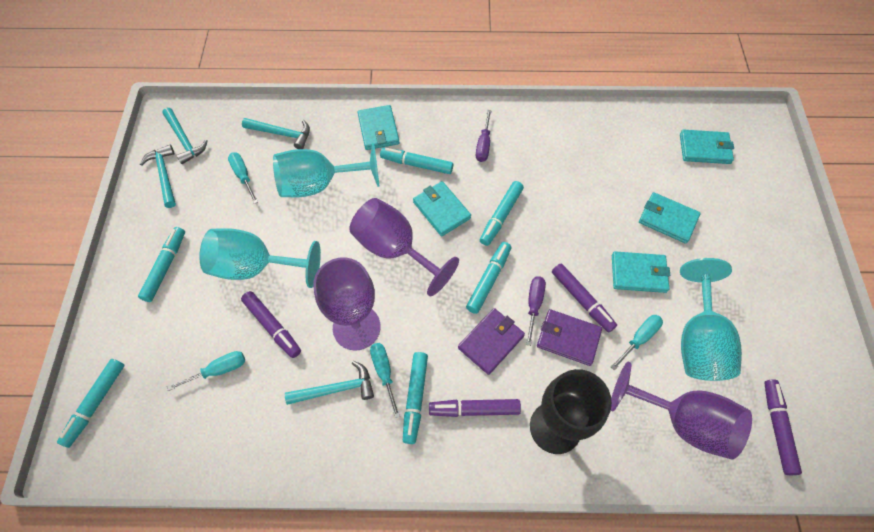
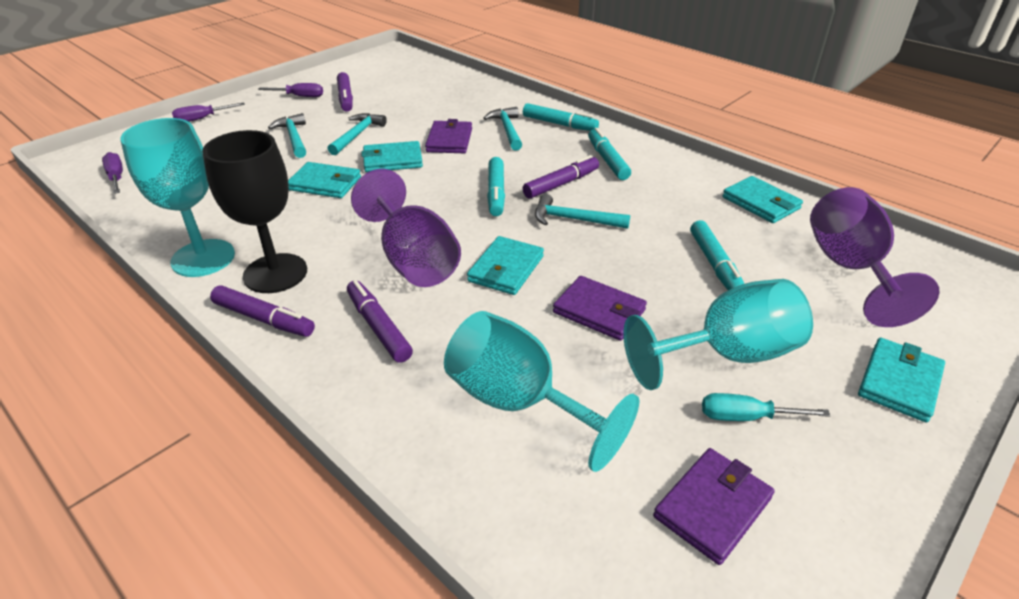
purple goblet: [313,257,381,350] [349,198,459,296] [611,361,752,459] = 3 -> [351,169,461,287] [810,187,939,327] = 2
purple screwdriver: [476,110,491,162] [526,276,546,346] = 2 -> [102,152,123,194] [172,102,245,122] [258,83,323,97] = 3
purple wallet: [458,308,525,375] [537,309,602,366] = 2 -> [425,119,472,153] [553,276,647,341] [653,448,775,565] = 3
turquoise marker: [57,359,124,448] [138,227,185,302] [380,148,453,174] [403,352,428,444] [466,242,511,314] [480,181,524,246] = 6 -> [487,157,505,216] [523,103,599,131] [588,128,631,180] [690,220,744,290] = 4
turquoise screwdriver: [167,351,245,391] [228,152,258,204] [370,343,400,418] [611,315,663,370] = 4 -> [702,393,830,421] = 1

